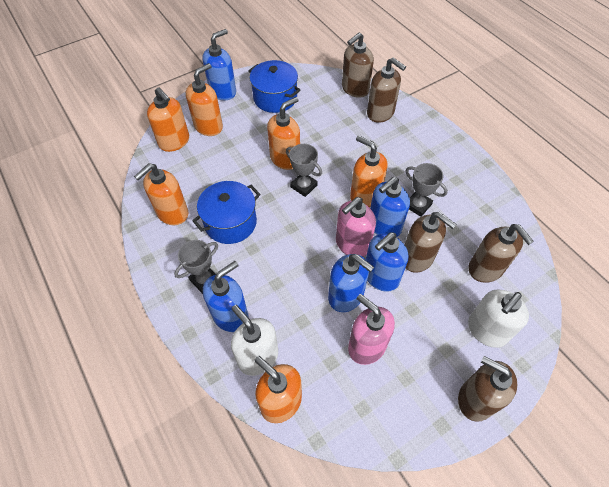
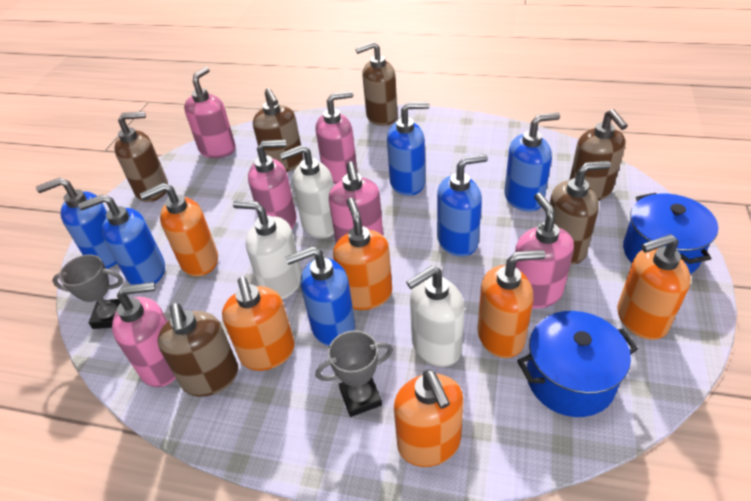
blue soap dispenser: [203,29,236,100] [203,261,248,332] [328,254,374,312] [366,232,408,292] [370,177,410,237] = 5 -> [36,177,117,269] [78,194,165,285] [286,246,355,346] [387,102,429,196] [437,154,488,257] [504,112,560,212] = 6
brown soap dispenser: [342,32,374,98] [367,57,406,123] [405,212,456,273] [458,356,517,422] [468,224,534,283] = 5 -> [114,111,168,202] [158,303,238,397] [253,88,303,172] [355,42,398,126] [550,161,611,265] [569,109,628,201] = 6
grey trophy: [174,240,218,294] [286,144,322,197] [405,163,448,217] = 3 -> [52,255,123,329] [316,330,393,417] = 2
pink soap dispenser: [336,197,376,257] [348,294,395,365] = 2 -> [112,282,176,387] [184,67,236,158] [248,140,297,229] [315,91,357,184] [329,162,383,243] [515,193,574,308] = 6
white soap dispenser: [231,305,278,376] [468,290,529,348] = 2 -> [233,200,302,299] [280,145,334,238] [406,266,464,367] = 3

